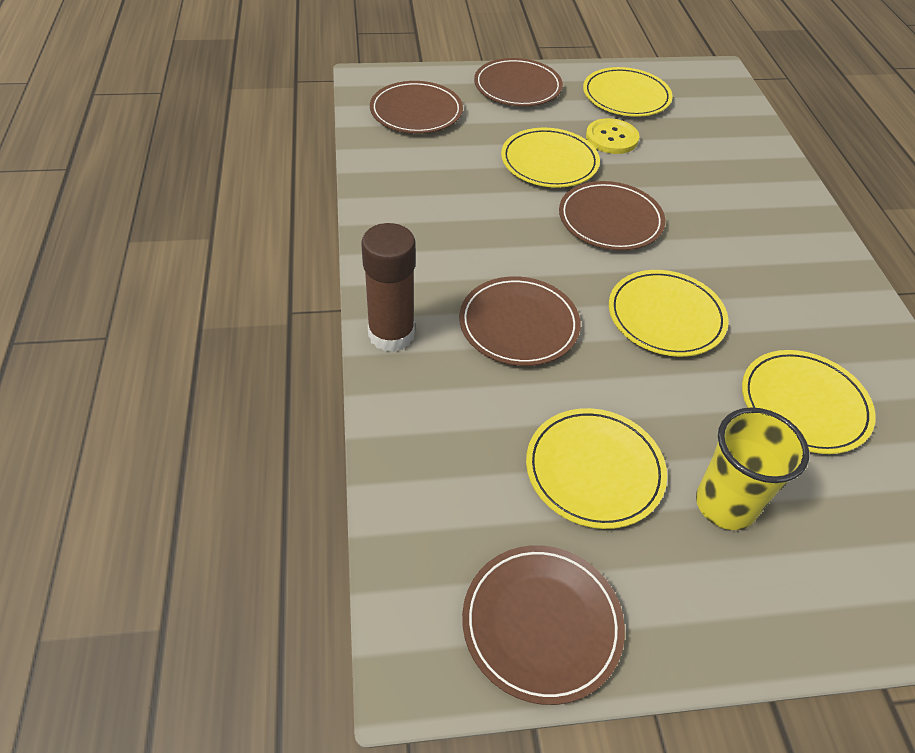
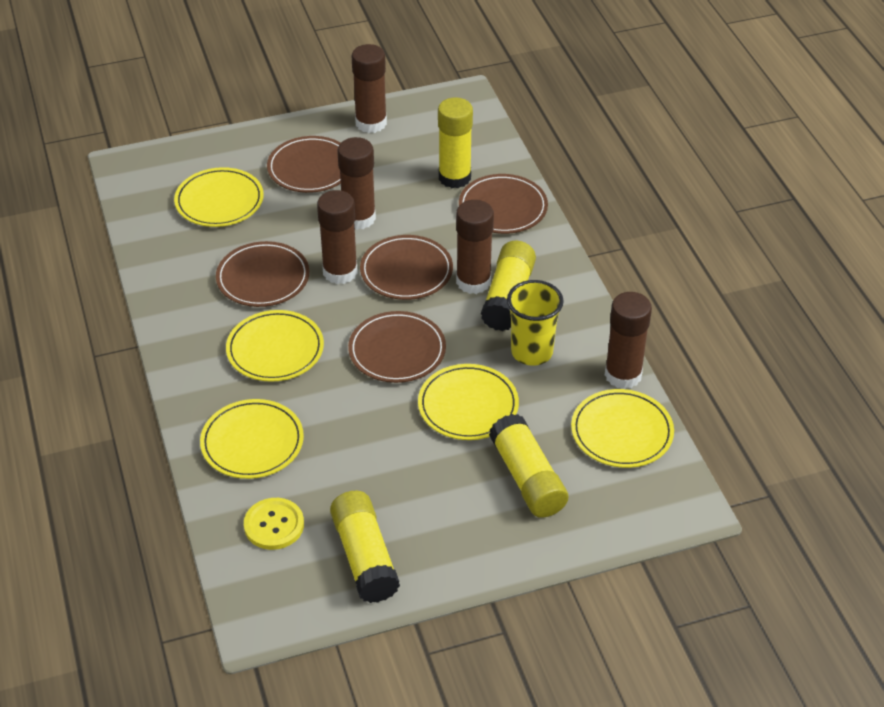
brown glue stick: [361,223,415,352] = 1 -> [317,190,358,284] [337,137,376,230] [352,44,387,133] [456,200,494,294] [605,292,652,389] = 5
yellow glue stick: none = 0 -> [330,491,400,603] [438,97,473,188] [481,241,536,331] [489,414,568,518] = 4

